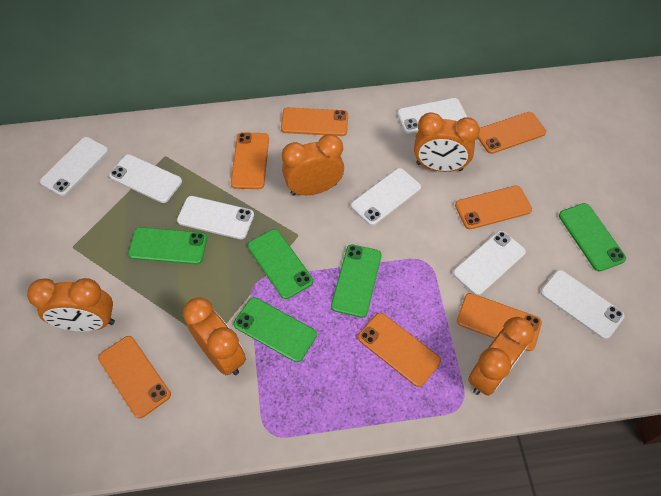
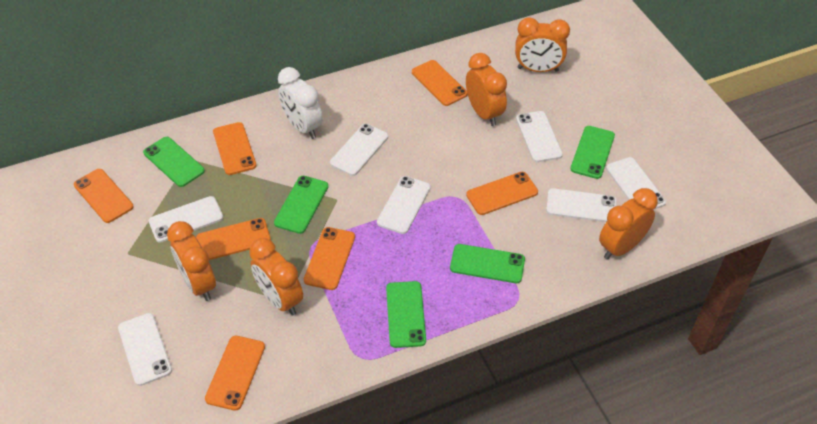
white clock: none = 0 -> [278,67,323,139] = 1

